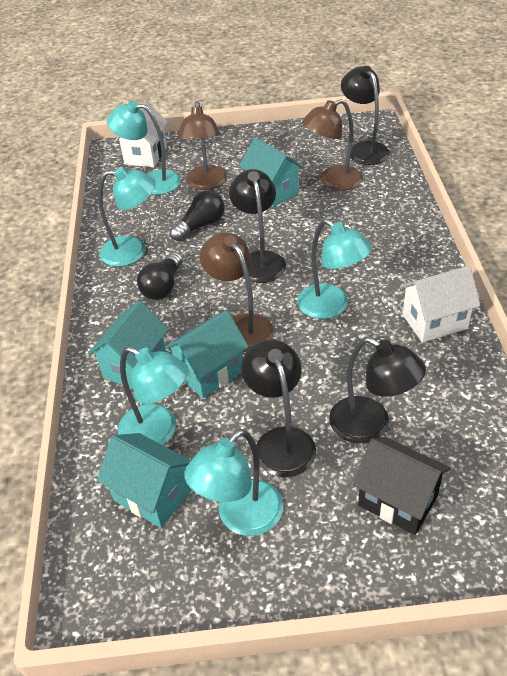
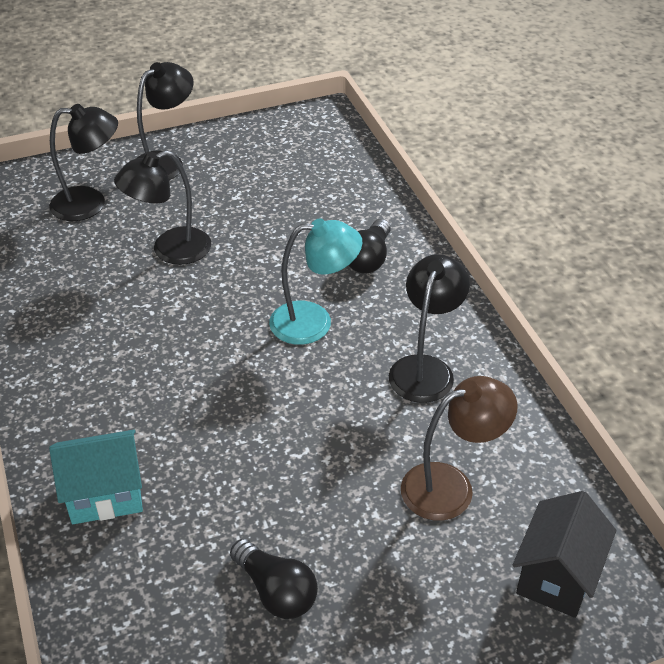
brown lamp: [178,101,227,190] [200,233,274,352] [302,99,363,191] = 3 -> [401,376,518,521] = 1
turquoise house: [88,300,169,389] [97,433,192,528] [165,310,249,398] [239,137,304,207] = 4 -> [49,430,143,524] = 1
turquoise lamp: [98,167,156,267] [107,101,181,195] [118,347,189,445] [184,429,283,536] [297,219,372,319] = 5 -> [269,218,362,345] = 1
white house: [114,101,168,167] [400,266,480,343] = 2 -> none = 0

